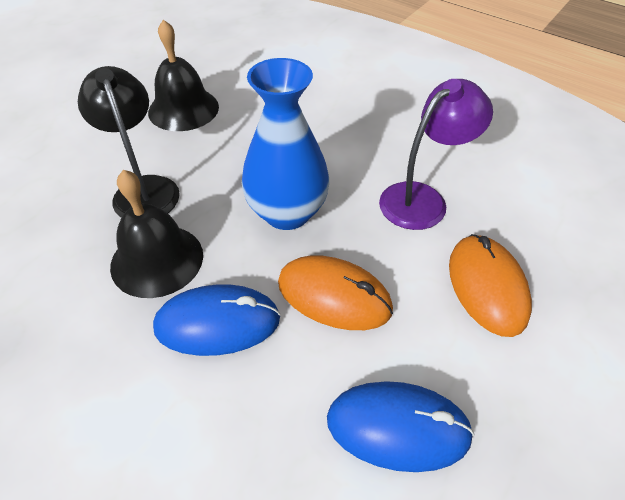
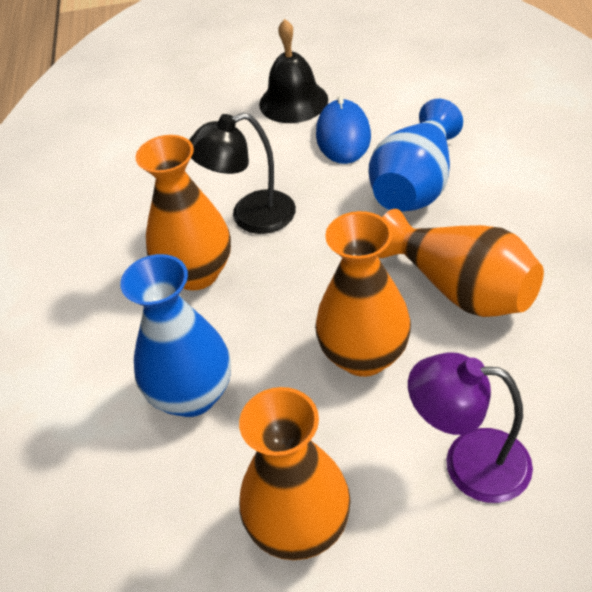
black bell: [110,170,203,298] [148,19,219,131] = 2 -> [259,19,328,123] = 1
blue mouse: [153,284,280,356] [327,381,474,472] = 2 -> [316,96,371,164] = 1
blue vase: [242,58,329,230] = 1 -> [120,254,231,417] [369,99,463,212] = 2
orange mouse: [278,256,393,330] [449,234,532,337] = 2 -> none = 0
orange vase: none = 0 -> [136,135,231,290] [239,387,351,560] [315,211,411,377] [378,209,544,317] = 4

